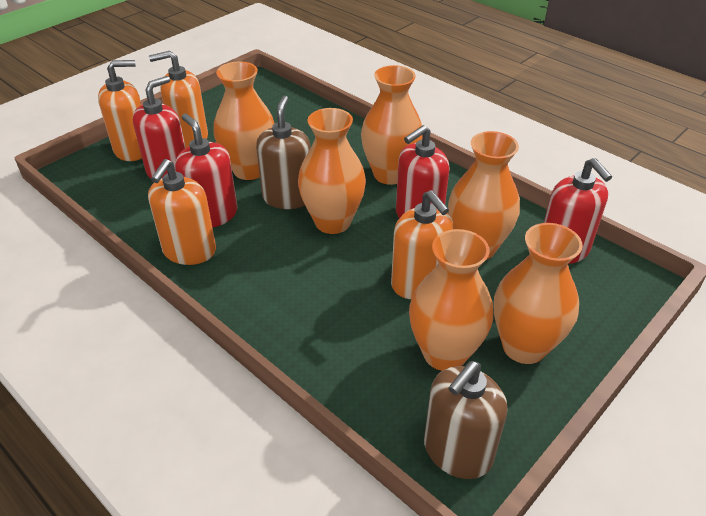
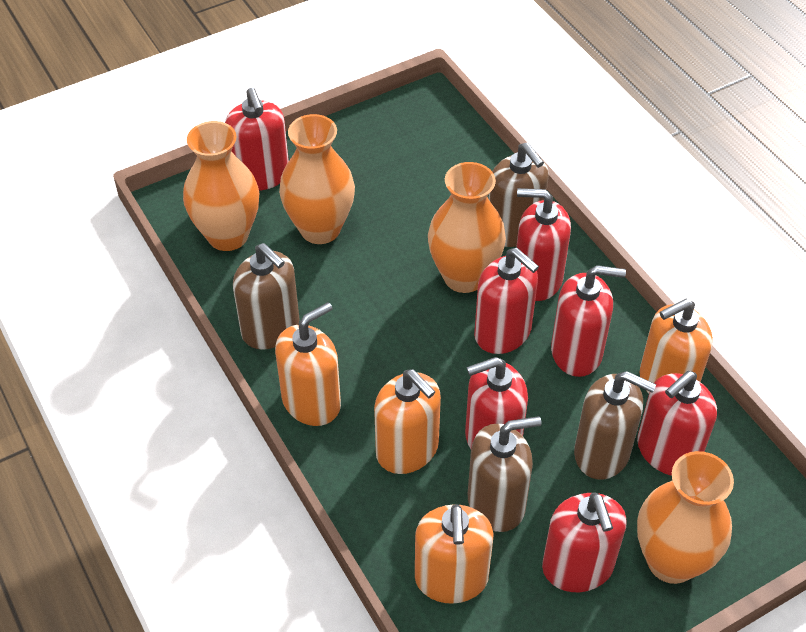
brown soap dispenser: [256,96,310,209] [424,361,507,479] = 2 -> [233,243,300,350] [468,416,542,532] [488,142,549,247] [574,371,656,480] = 4
orange vase: [213,62,275,180] [298,108,366,234] [361,65,423,185] [409,229,493,371] [448,131,520,260] [494,223,583,364] = 6 -> [183,121,259,251] [279,114,355,244] [428,162,506,293] [637,451,734,584] = 4
red soap dispenser: [133,76,186,179] [175,114,237,228] [396,125,450,218] [544,158,612,264] = 4 -> [225,88,289,191] [465,357,528,449] [474,248,539,354] [516,188,571,301] [542,492,627,592] [551,265,626,377] [637,371,717,476] = 7

